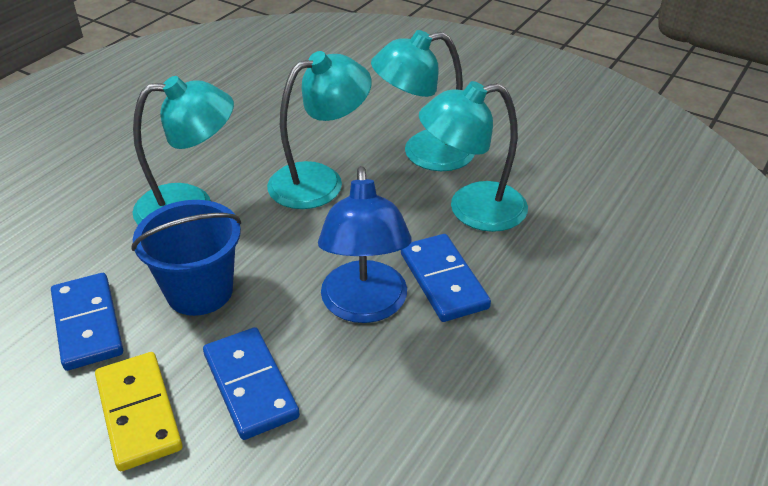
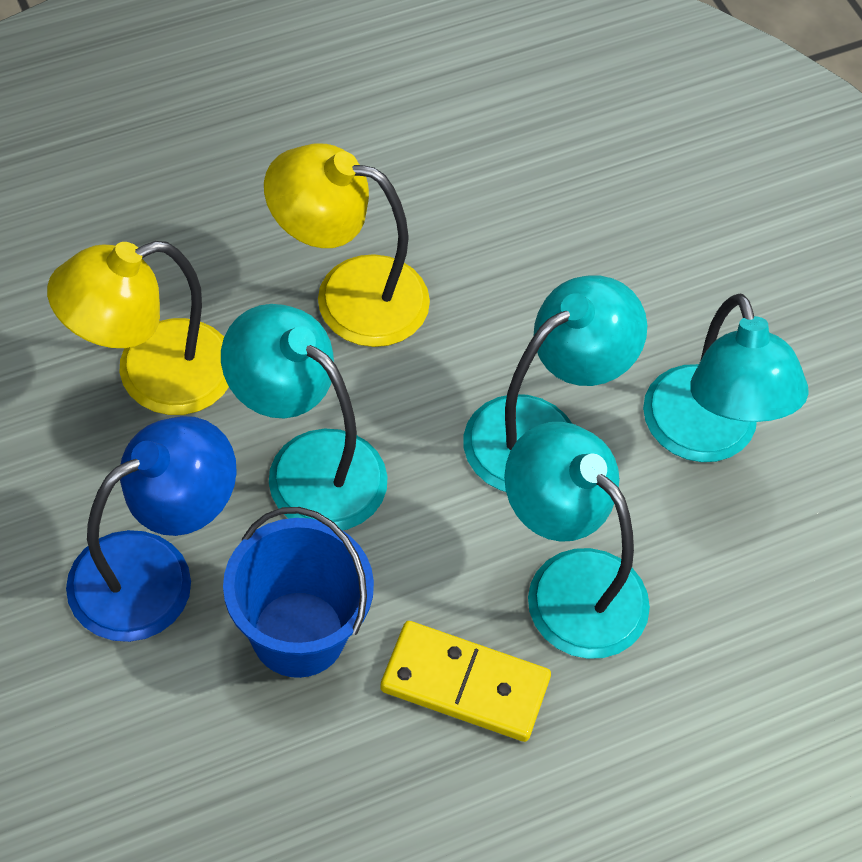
blue domino: [51,273,123,371] [203,327,300,440] [401,234,491,322] = 3 -> none = 0
yellow lamp: none = 0 -> [47,241,229,415] [264,144,430,347] = 2

